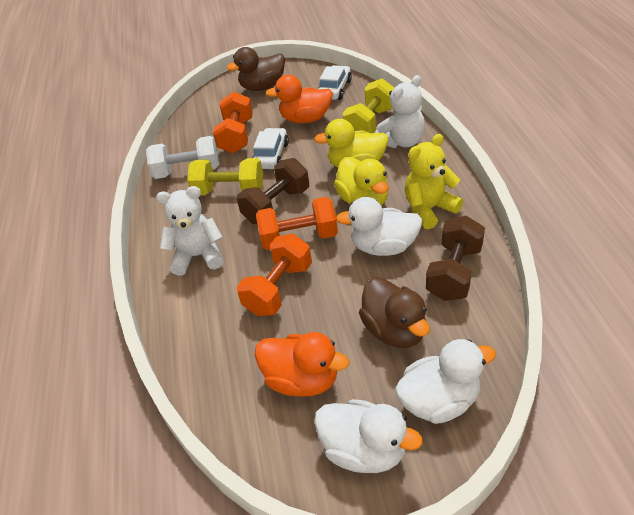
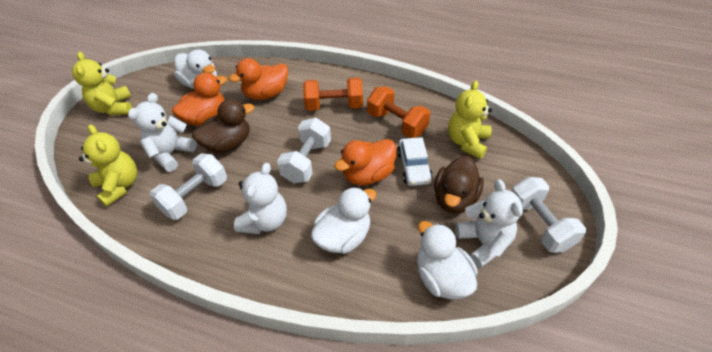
brown dumbbell: [237,158,309,224] [426,216,485,301] = 2 -> none = 0
orange duck: [255,332,349,397] [266,75,333,123] = 2 -> [172,72,227,126] [229,58,288,100] [334,139,397,185] = 3
orange dumbbell: [213,92,253,153] [237,234,312,316] [256,197,338,250] = 3 -> [303,77,363,111] [367,86,430,138] = 2
white car: [252,128,289,169] [318,65,352,100] = 2 -> [397,137,433,186] = 1
white dumbbell: [146,136,219,179] = 1 -> [150,153,227,220] [277,118,331,183] [511,177,586,253] = 3
white teddy bear: [156,186,223,276] [375,75,425,148] = 2 -> [128,93,197,172] [234,163,287,234] [455,179,523,268] = 3
yellow duck: [314,119,388,168] [334,157,388,205] = 2 -> none = 0
yellow dumbbell: [187,158,263,196] [343,79,395,133] = 2 -> none = 0
yellow teddy bear: [405,134,463,229] = 1 -> [72,52,132,116] [79,124,137,207] [448,80,492,159] = 3

